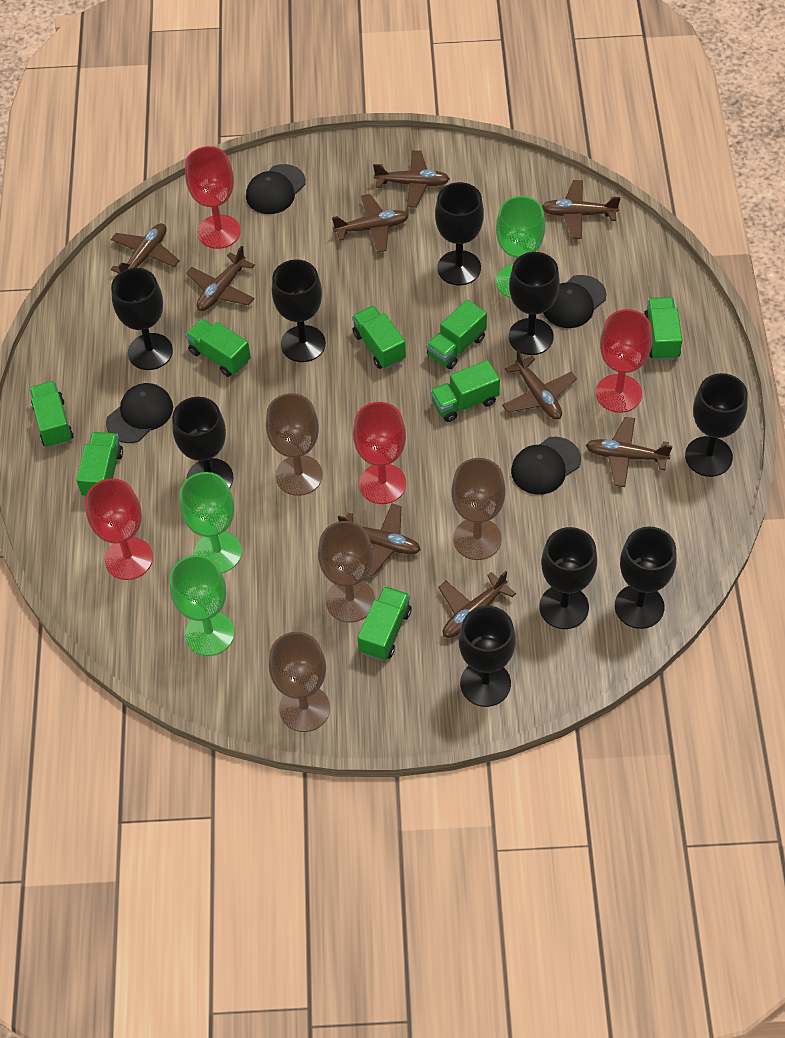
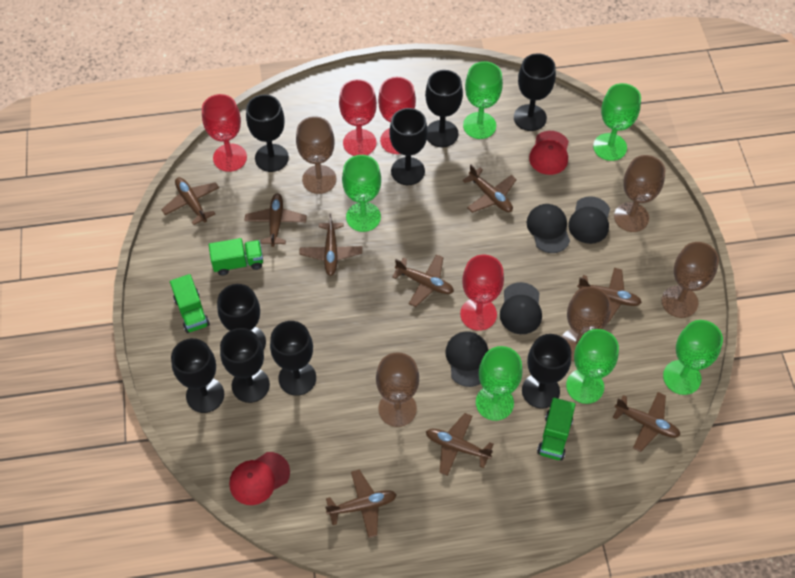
brown goblet: [266,393,323,496] [269,632,330,732] [318,521,375,623] [451,458,506,560] = 4 -> [296,116,336,194] [376,352,419,427] [562,286,611,361] [614,155,665,232] [662,242,719,318] = 5
green goblet: [170,555,235,656] [180,472,242,573] [496,196,545,298] = 3 -> [342,155,381,232] [463,61,503,139] [476,346,523,421] [566,329,619,404] [593,83,641,161] [663,320,723,395] = 6
green truck: [30,381,74,448] [76,432,123,496] [185,319,251,377] [352,305,406,369] [358,586,411,661] [426,299,487,369] [430,360,500,422] [644,297,682,360] = 8 -> [170,274,210,333] [209,238,263,275] [537,398,576,460] = 3
red cap: none = 0 -> [229,452,290,505] [529,131,569,175] = 2

